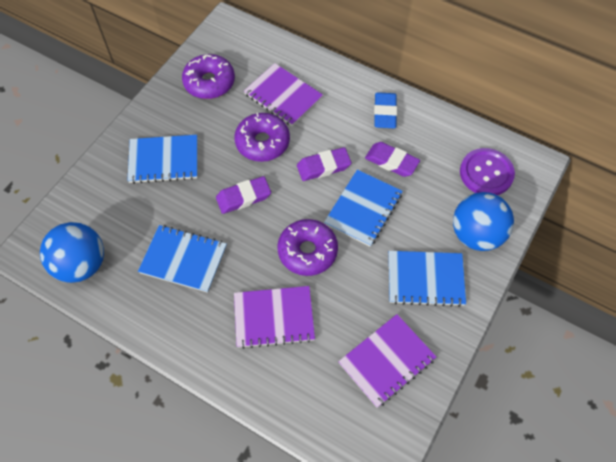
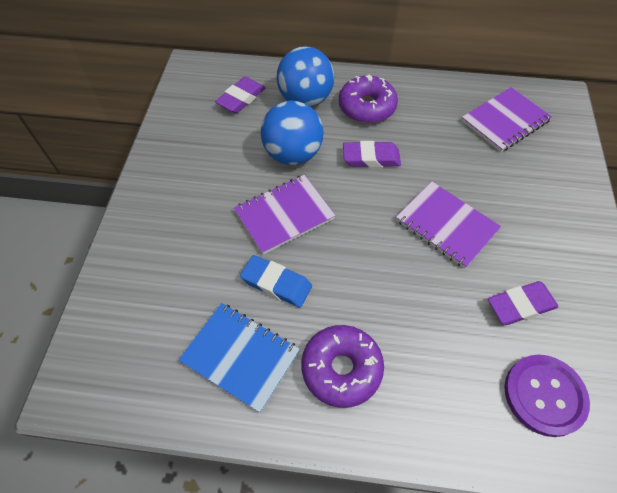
blue notebook: [127,135,197,184] [138,225,227,293] [324,170,403,247] [389,251,466,307] = 4 -> [178,303,300,413] = 1
purple donut: [182,54,235,99] [234,113,290,162] [277,219,338,276] = 3 -> [301,325,384,408] [339,74,398,123] = 2

